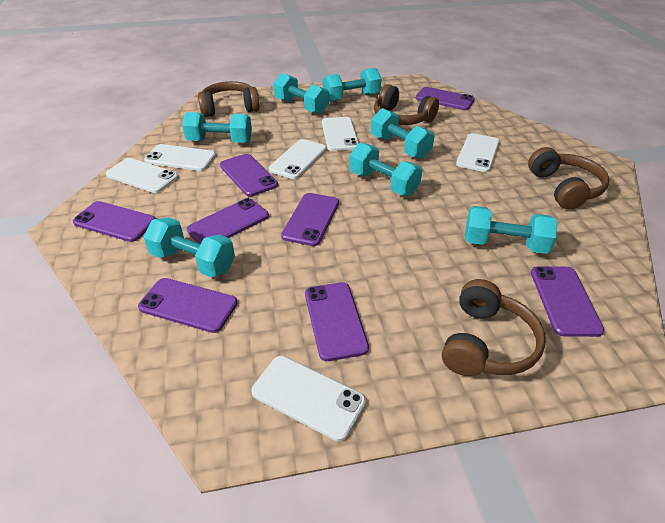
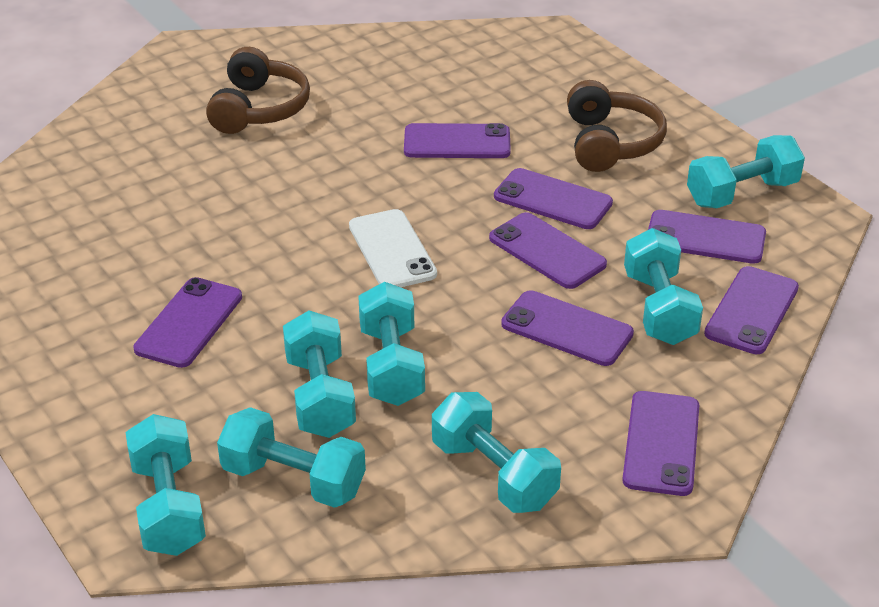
brown headphones: [198,81,259,117] [374,84,439,125] [442,279,546,376] [528,147,610,210] = 4 -> [206,47,310,134] [567,80,667,172] = 2
white phone: [106,158,178,193] [144,144,216,171] [251,356,366,441] [269,139,327,179] [322,117,359,151] [456,133,500,172] = 6 -> [349,209,437,287] = 1

